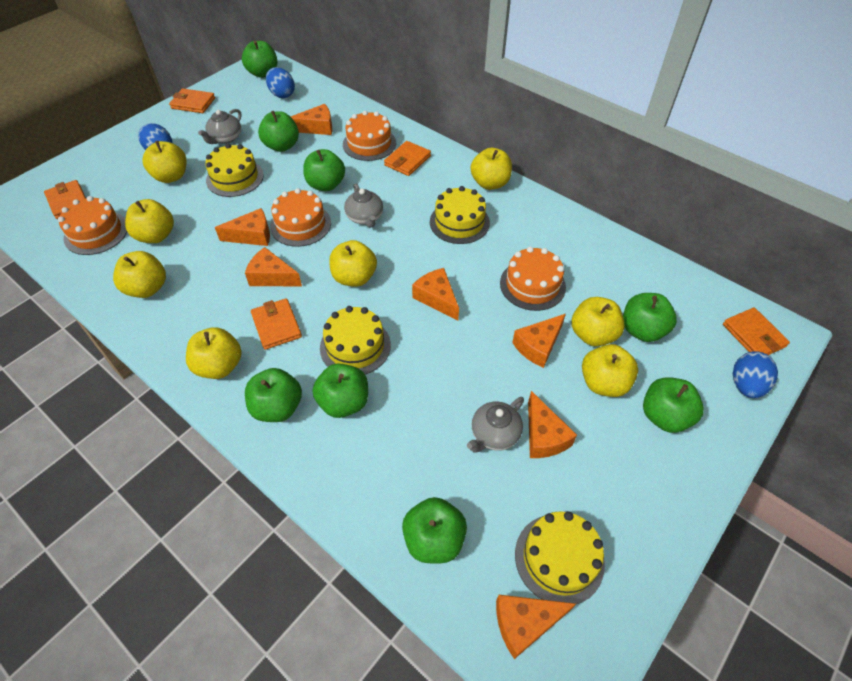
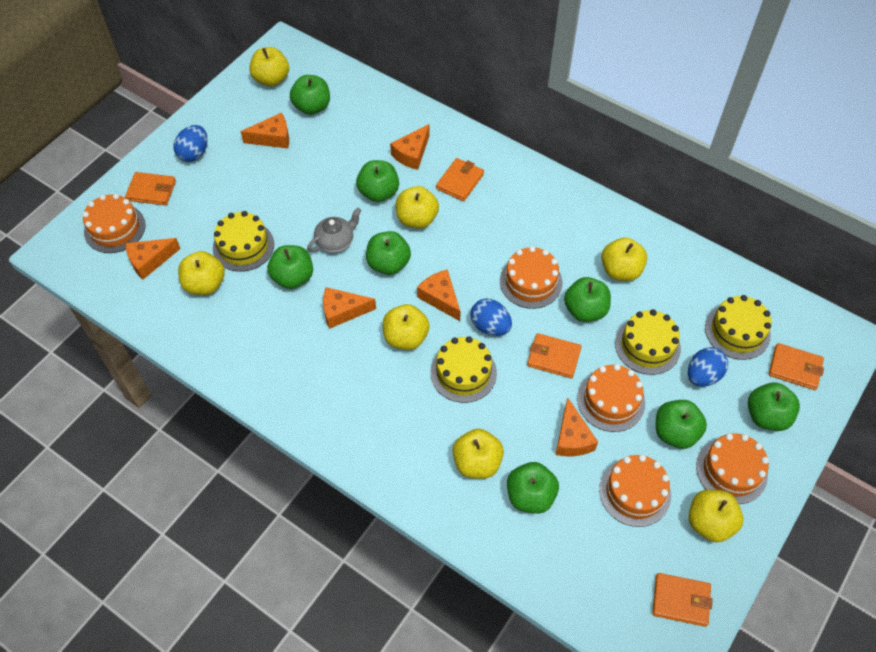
grey teapot: [198,109,241,144] [344,184,383,228] [467,397,524,453] = 3 -> [307,208,362,253] = 1
orange cake: [58,196,127,255] [270,188,331,247] [343,111,396,161] [500,247,566,311] = 4 -> [82,194,146,253] [500,246,562,309] [577,364,645,432] [599,454,671,527] [696,433,769,504] = 5
orange cheese: [215,208,270,246] [245,247,302,286] [290,104,332,135] [412,268,459,321] [496,595,576,659] [512,314,566,368] [528,391,577,458] = 7 -> [126,238,181,280] [241,113,289,148] [323,287,376,329] [390,124,430,170] [417,269,461,321] [556,397,598,456] = 6
yellow apple: [113,251,166,298] [125,199,174,243] [143,141,187,183] [186,327,242,379] [329,240,377,287] [471,148,512,190] [571,297,625,347] [582,344,638,397] = 8 -> [178,251,225,295] [250,47,289,87] [383,304,430,350] [396,186,439,229] [453,429,504,479] [601,237,647,281] [689,490,743,542] = 7

